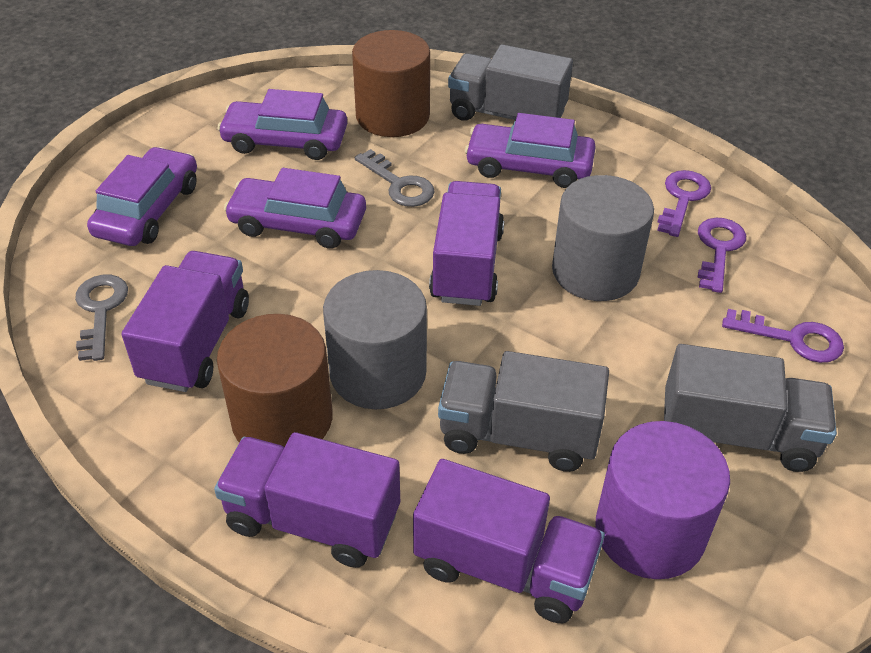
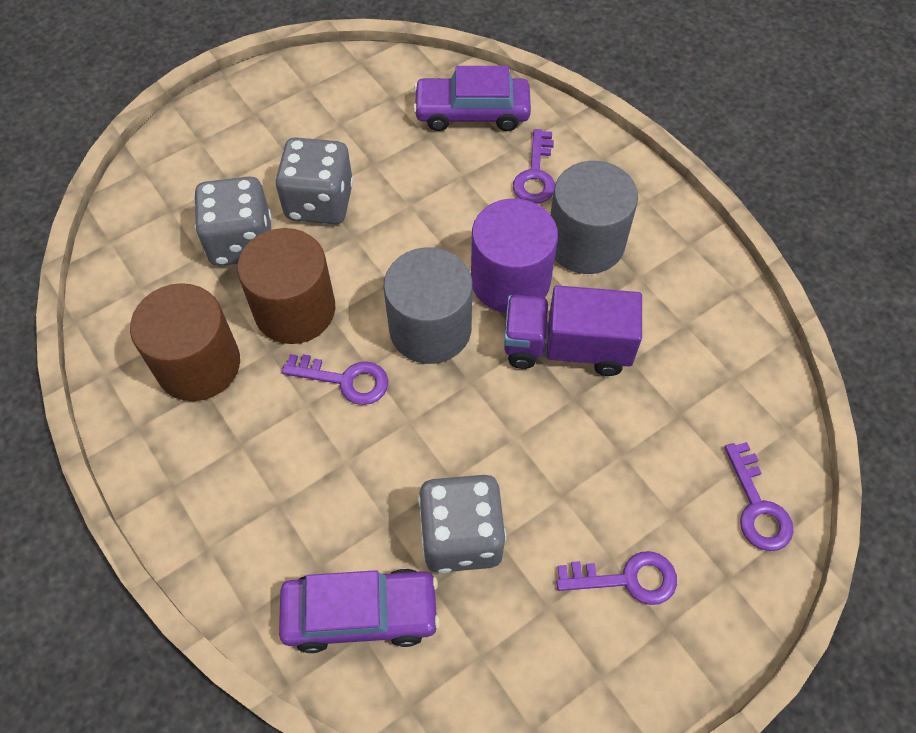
grey dice: none = 0 -> [194,176,271,266] [275,137,354,224] [418,475,506,573] = 3
grey key: [75,275,128,361] [355,149,435,207] = 2 -> none = 0
grey truck: [438,351,609,472] [448,44,573,121] [664,344,837,472] = 3 -> none = 0
purple car: [87,147,197,246] [217,89,347,160] [224,168,366,249] [465,113,596,188] = 4 -> [279,569,440,653] [413,66,531,131] = 2
purple key: [657,170,711,237] [698,218,746,293] [722,309,844,363] = 3 -> [282,354,388,405] [513,129,555,204] [556,551,677,605] [725,442,794,551] = 4
purple truck: [121,251,249,392] [214,432,400,568] [413,459,605,623] [429,181,504,306] = 4 -> [504,285,642,376] = 1

